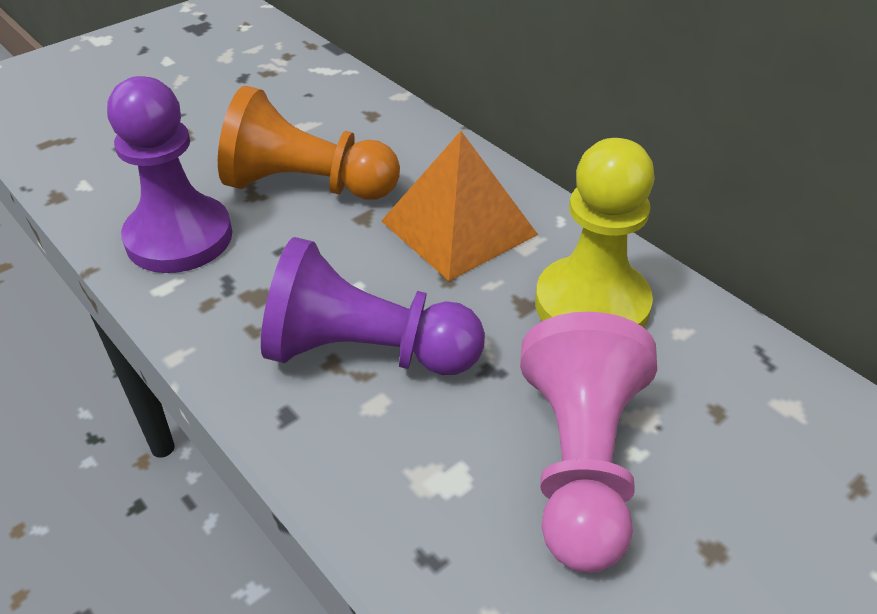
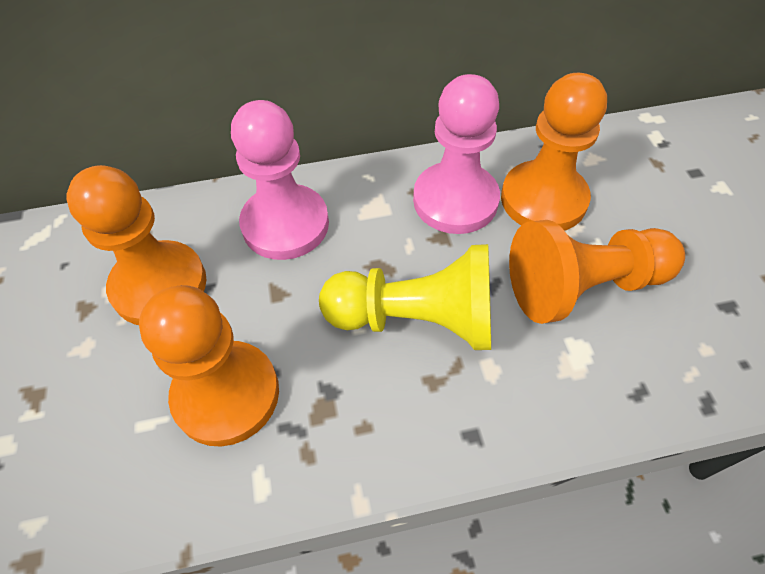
orange pawn: [218,86,400,200] = 1 -> [66,165,207,325] [139,285,279,447] [501,73,607,231] [509,220,685,324] = 4
orange pyramid: [381,131,538,281] = 1 -> none = 0
pink pawn: [520,311,657,573] = 1 -> [231,100,329,260] [413,74,500,234] = 2
purple pawn: [107,76,232,273] [261,237,485,375] = 2 -> none = 0

